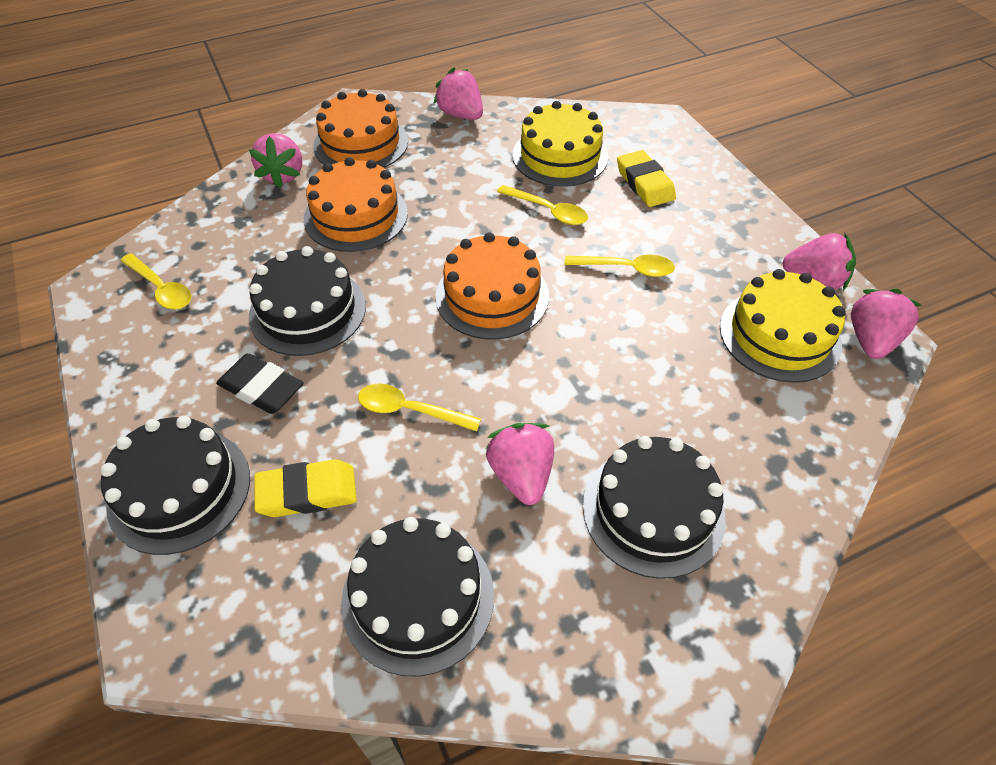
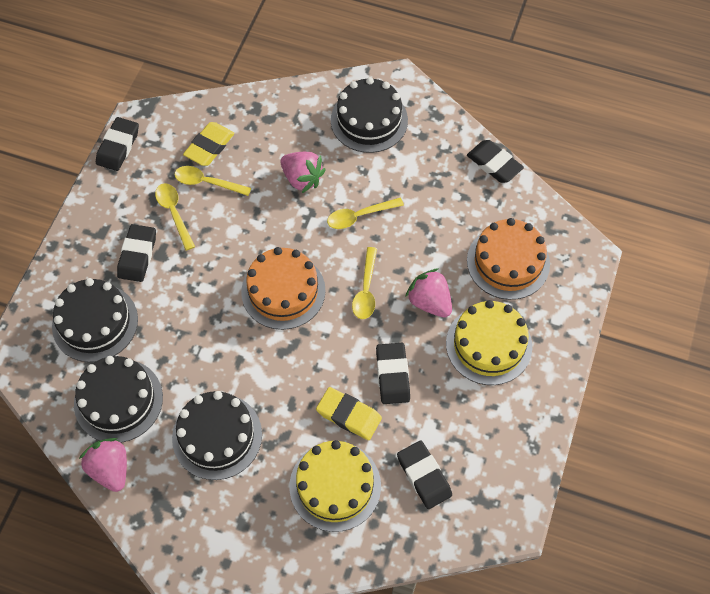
black eraser: [216,353,303,414] = 1 -> [96,117,139,171] [117,224,156,282] [376,343,410,404] [397,440,452,509] [467,140,524,183] = 5
orange cake: [304,157,408,252] [313,89,408,168] [435,232,549,340] = 3 -> [241,247,326,330] [467,218,550,300] = 2
pink strawberry: [249,133,302,188] [434,67,483,120] [486,423,554,505] [782,233,856,291] [851,289,922,359] = 5 -> [79,438,127,492] [280,152,326,193] [405,268,452,317] = 3

